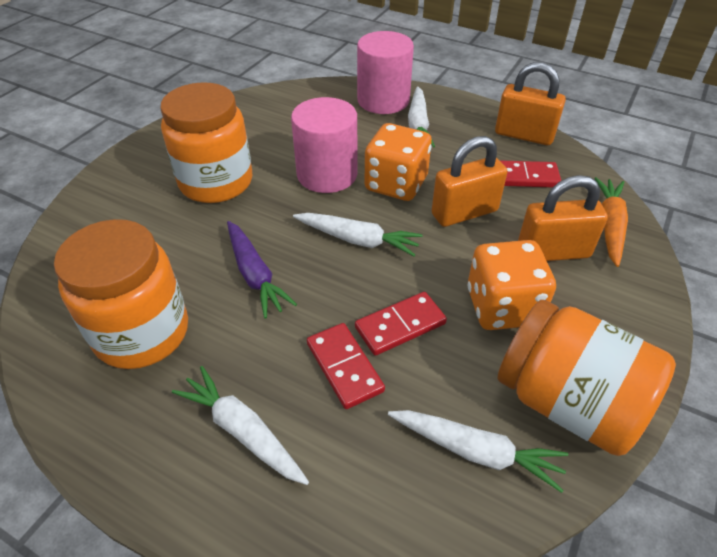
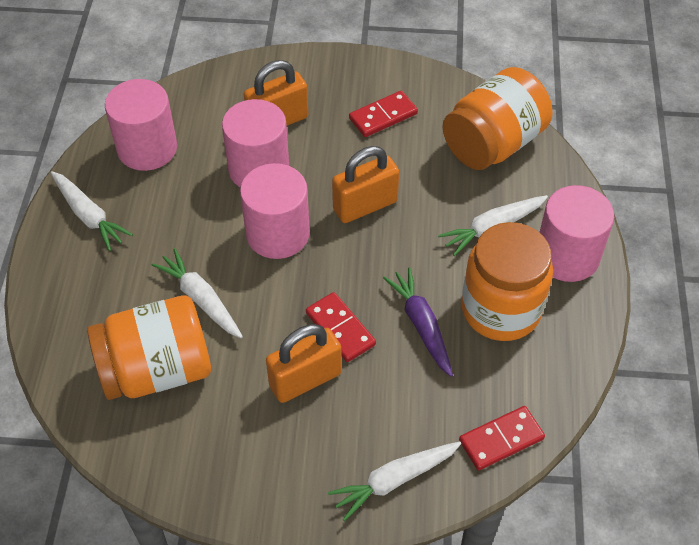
orange carrot: [594,177,628,267] = 1 -> none = 0
orange dice: [365,123,432,201] [468,240,556,330] = 2 -> none = 0
pink cylinder: [291,97,357,193] [357,31,414,114] = 2 -> [105,79,177,171] [222,99,289,188] [240,163,310,259] [539,185,614,282] = 4

